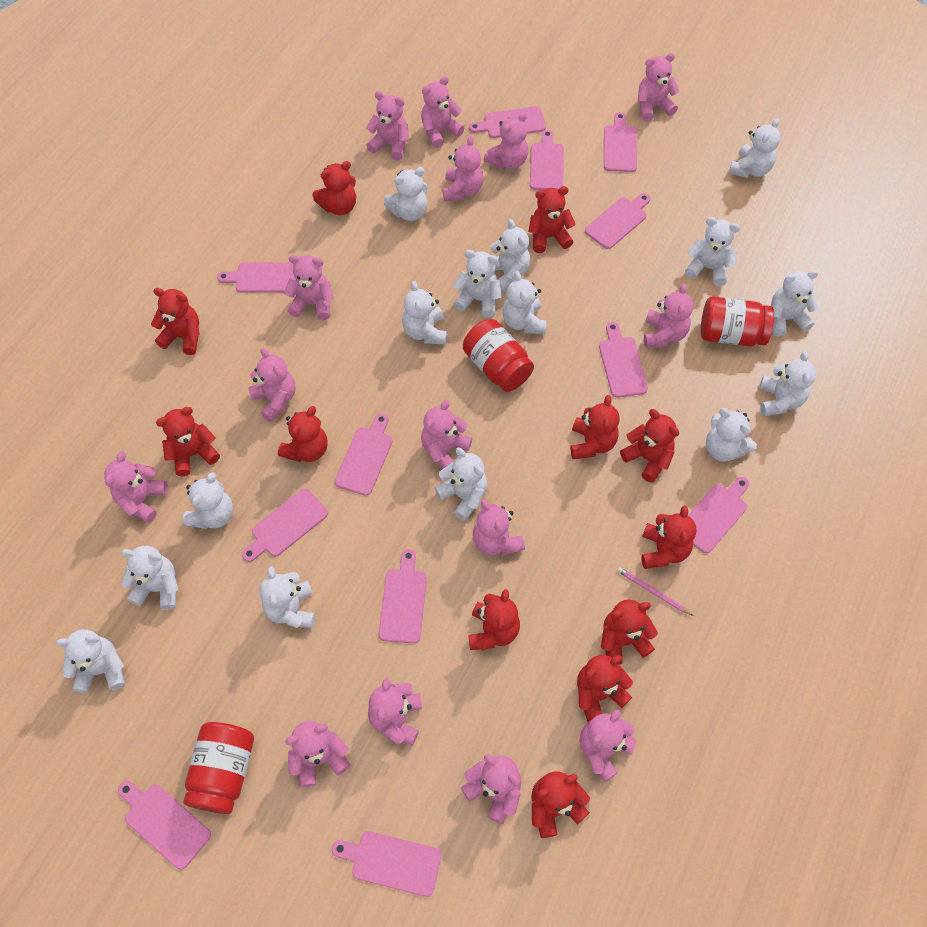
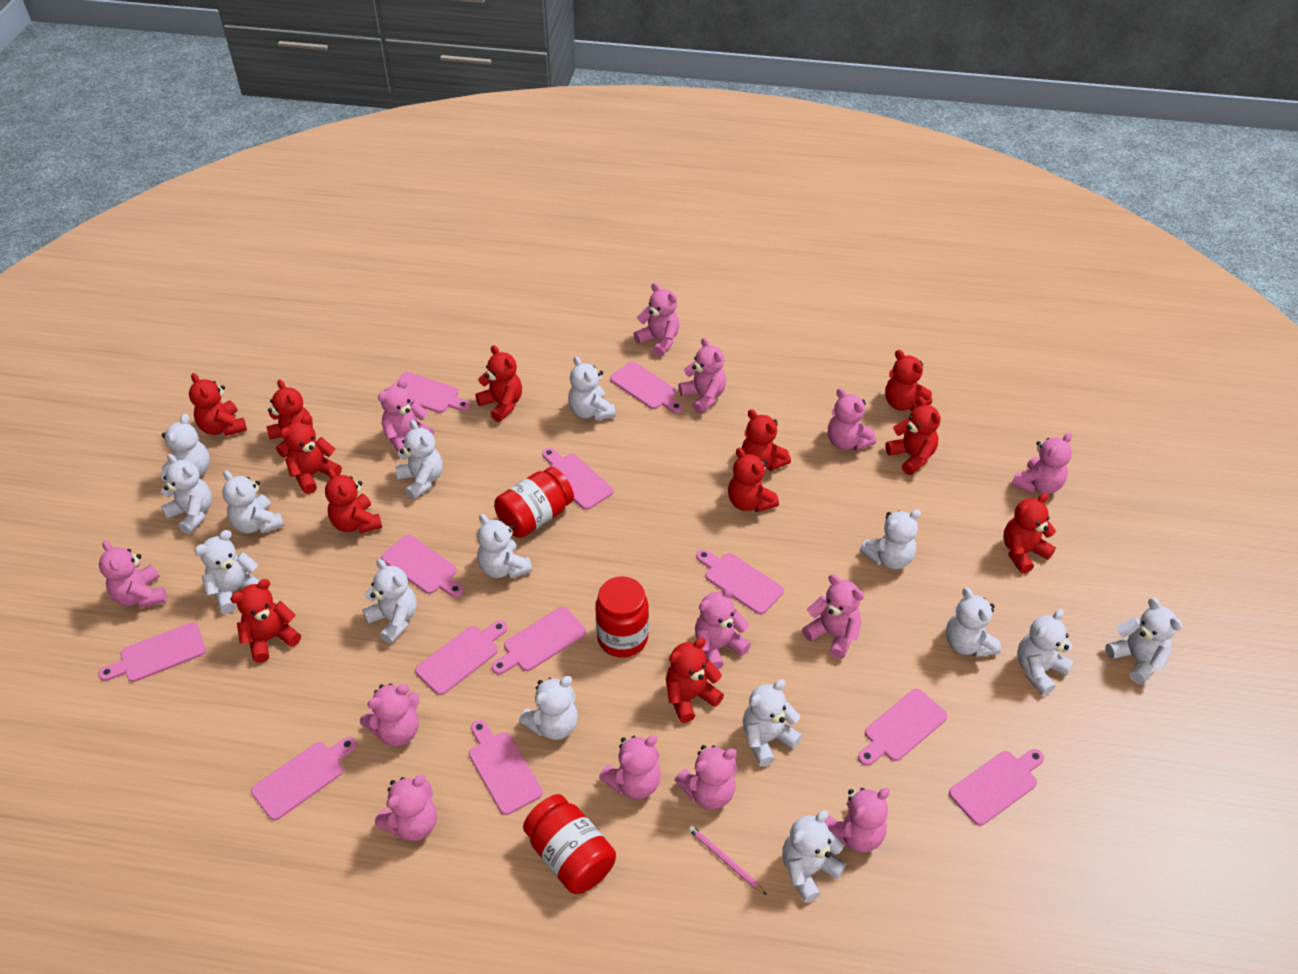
pink teddy bear: [104,451,168,523] [248,348,296,422] [284,255,334,320] [285,721,350,787] [366,91,409,161] [368,678,422,746] [421,76,465,148] [421,400,472,469] [443,136,483,201] [461,754,521,824] [473,500,525,555] [484,112,528,169] [580,710,637,782] [638,53,680,121] [644,284,693,348] = 15 -> [99,540,167,608] [360,683,420,746] [375,775,437,841] [378,379,434,452] [599,735,661,799] [633,283,680,357] [675,745,737,809] [679,338,726,414] [695,587,751,670] [802,574,864,659] [824,788,890,853] [828,388,876,451] [1011,432,1072,494] = 13

